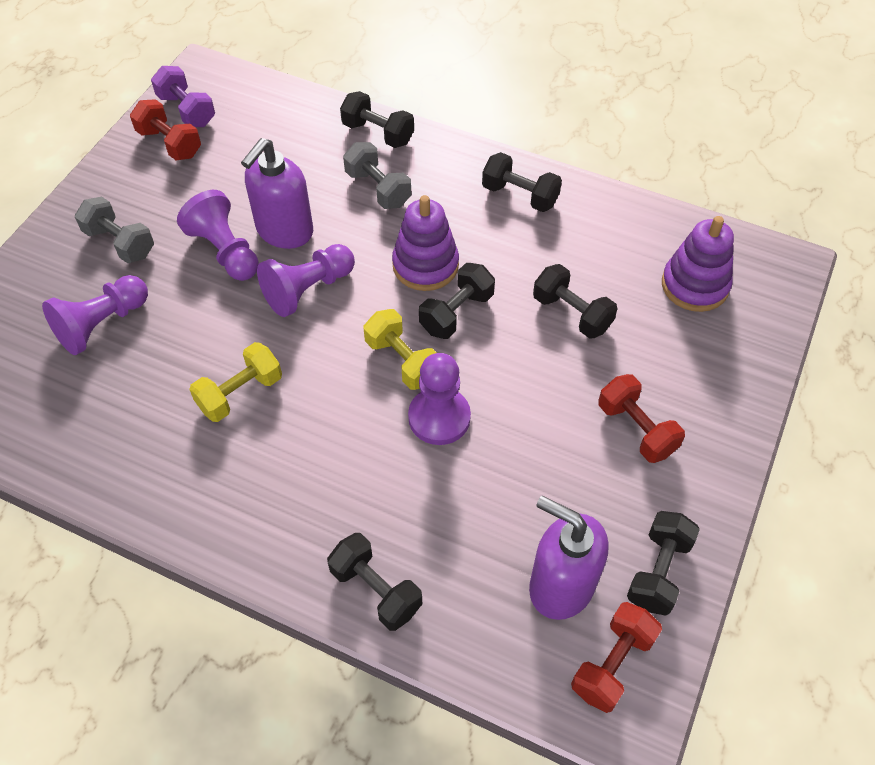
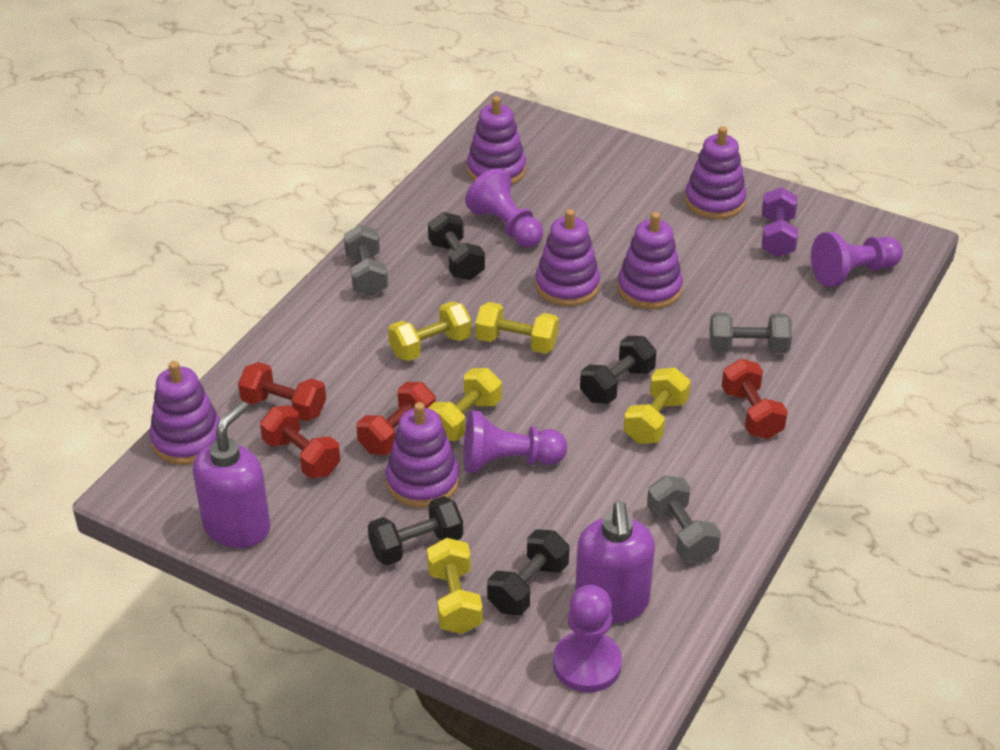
black dumbbell: [327,533,422,631] [340,91,414,148] [419,263,495,339] [482,152,562,212] [533,264,618,339] [627,511,700,616] = 6 -> [368,496,463,565] [428,212,485,280] [487,530,569,615] [580,336,657,404] = 4
grey dumbbell: [75,197,154,263] [343,142,411,209] = 2 -> [344,224,388,296] [647,475,721,563] [710,313,792,353] = 3
purple stacking toy: [392,195,459,291] [662,216,734,312] = 2 -> [149,361,220,465] [386,402,459,508] [467,96,526,185] [535,209,600,306] [617,212,683,309] [685,126,746,219] = 6
red dumbbell: [130,99,201,160] [571,602,662,713] [598,374,685,463] = 3 -> [238,362,326,421] [260,405,340,479] [357,382,436,455] [722,359,788,439] = 4
yellow dumbbell: [189,342,282,422] [364,309,437,390] = 2 -> [388,301,471,361] [427,538,483,634] [428,368,502,441] [475,302,559,354] [624,367,691,444] = 5

